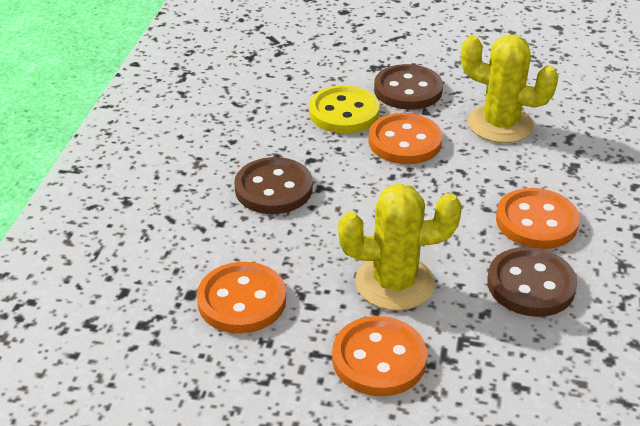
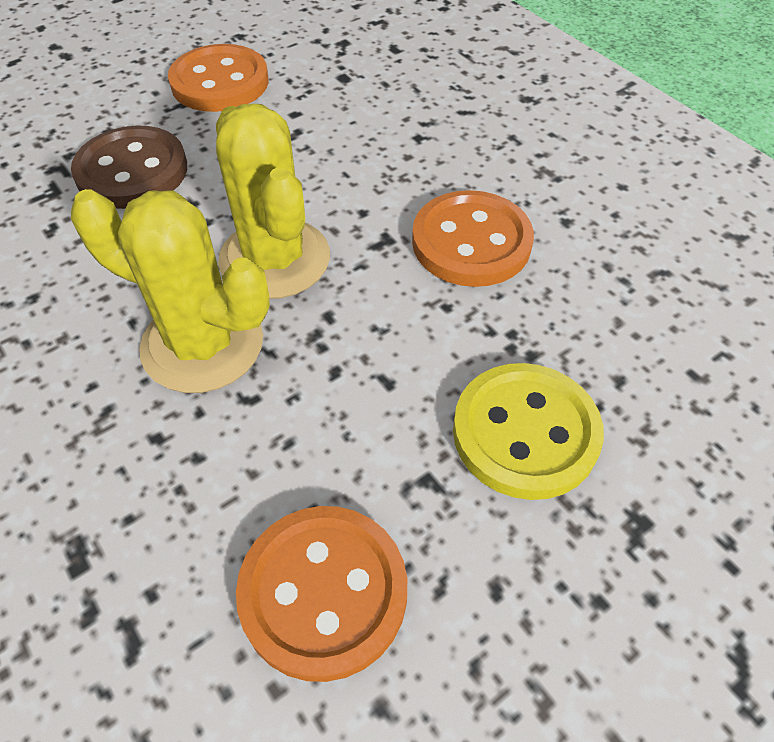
brown button: [234,157,313,214] [374,64,443,110] [487,247,577,317] = 3 -> [71,126,187,209] = 1
orange button: [197,262,286,334] [332,316,427,396] [368,113,443,164] [496,188,580,249] = 4 -> [168,44,269,112] [236,506,407,682] [412,190,534,287] = 3

